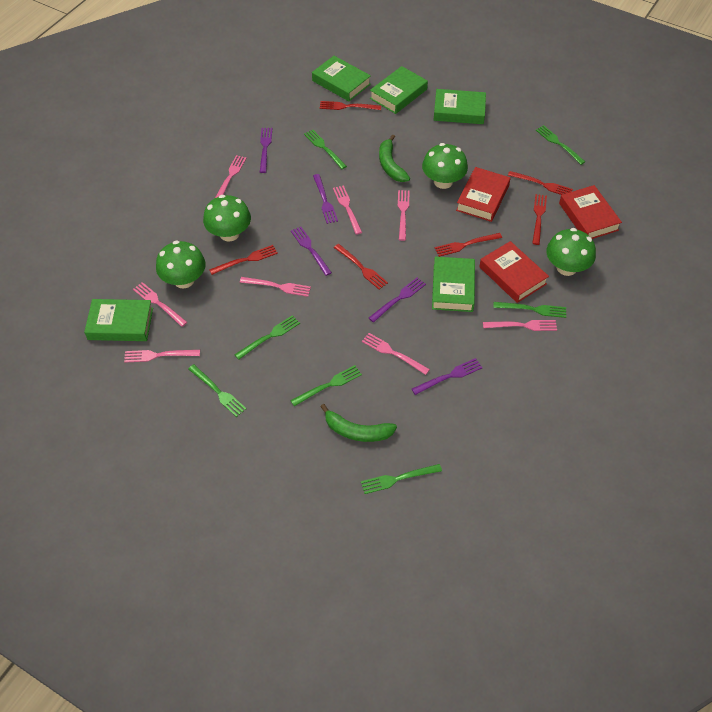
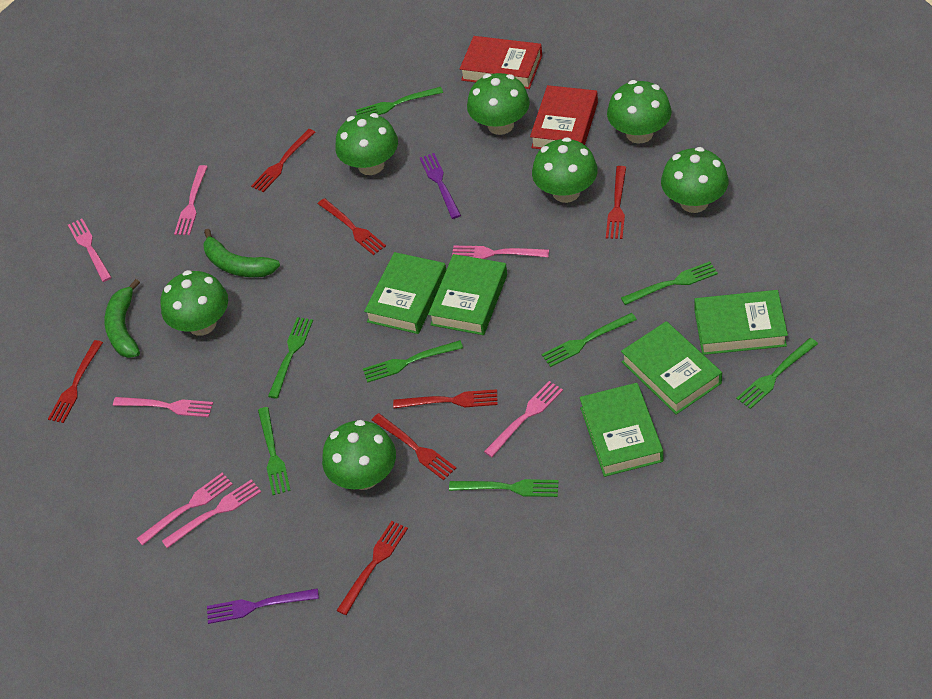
green fork: [188,364,246,417] [235,315,300,360] [290,365,362,406] [304,130,347,169] [361,464,442,494] [493,302,566,318] [536,125,585,165] = 7 -> [258,407,291,495] [268,317,313,398] [356,87,443,115] [363,340,463,383] [449,479,559,497] [542,313,637,367] [621,261,718,305] [736,338,818,409] = 8
green mushroom: [156,241,206,288] [203,195,251,242] [422,143,468,189] [546,228,596,276] = 4 -> [161,270,228,336] [322,420,396,490] [335,113,398,175] [467,73,530,135] [532,137,598,203] [607,80,671,144] [661,147,728,213] = 7
pink fork: [124,350,200,363] [133,282,187,327] [215,155,247,198] [240,277,311,297] [333,185,362,235] [362,333,430,375] [398,190,410,241] [483,320,557,331] = 8 -> [68,218,112,282] [113,397,213,417] [136,473,233,546] [162,479,261,548] [174,165,208,235] [452,246,549,259] [484,381,563,457] = 7
purple fork: [260,128,272,173] [291,227,332,276] [313,174,338,224] [369,277,426,322] [412,358,482,395] = 5 -> [207,588,319,624] [420,153,461,219] = 2
red book: [456,167,510,222] [479,241,549,303] [559,185,622,239] = 3 -> [460,36,542,89] [530,85,598,149] = 2
red fork: [209,245,278,275] [320,101,381,110] [334,244,388,289] [435,233,502,257] [508,171,573,195] [532,194,547,245] = 6 -> [48,340,103,423] [251,129,315,192] [318,198,386,255] [337,521,408,615] [372,413,456,480] [393,389,498,408] [606,166,626,239] = 7

